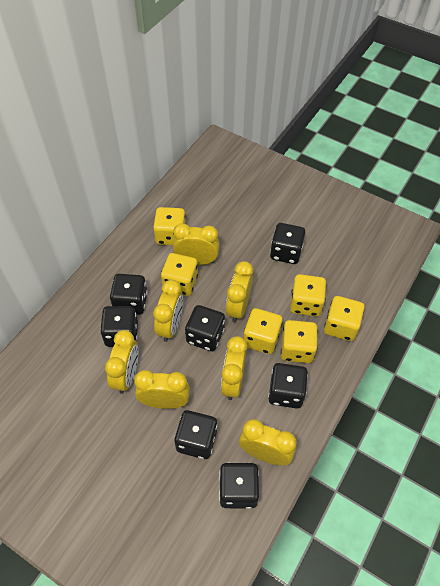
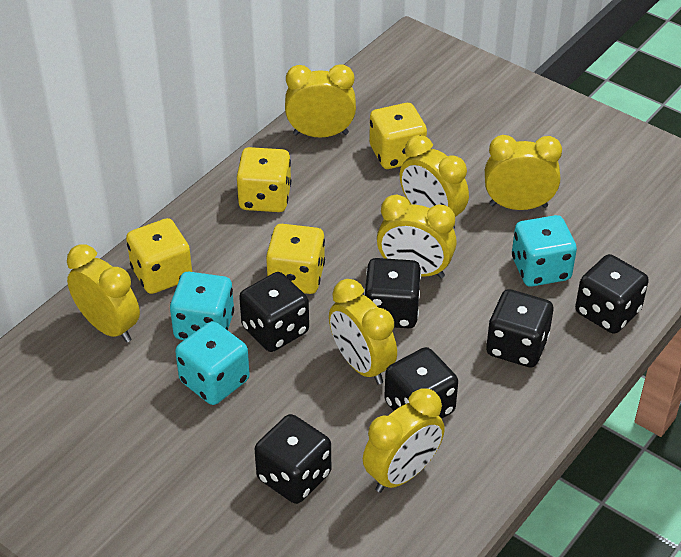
black dice: [100,306,138,347] [110,274,148,315] [174,410,217,459] [185,305,225,351] [219,463,259,509] [268,363,308,409] [270,223,305,264] = 7 -> [239,272,309,352] [255,414,331,504] [364,258,421,328] [384,347,458,419] [486,289,553,368] [575,254,649,334] = 6
turquoise dice: none = 0 -> [170,272,234,340] [175,321,250,405] [512,215,577,287] = 3
yellow dice: [153,207,186,245] [161,253,198,296] [244,308,283,354] [281,320,318,363] [290,274,326,316] [324,296,364,341] = 6 -> [126,218,192,294] [237,147,291,212] [266,224,325,294] [369,103,427,169] = 4

